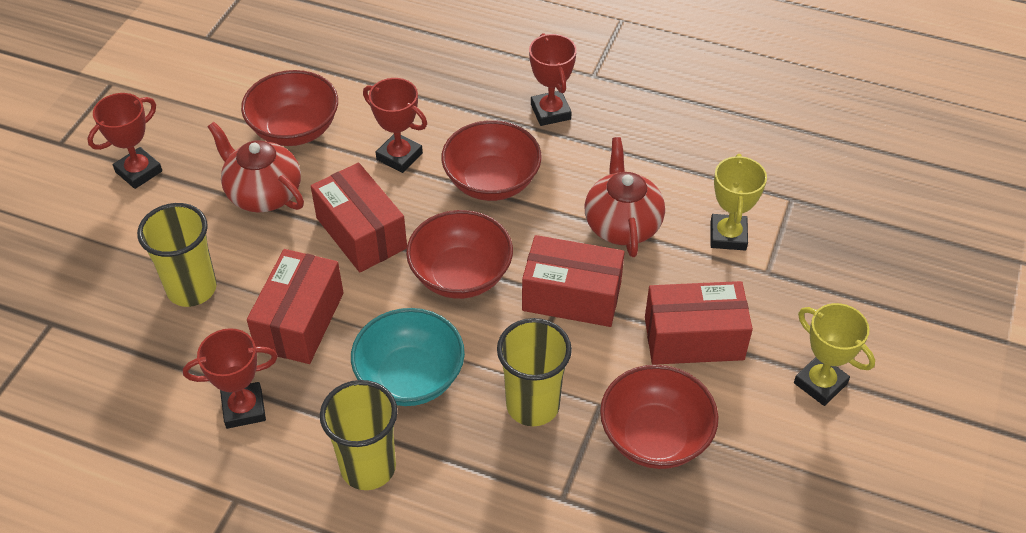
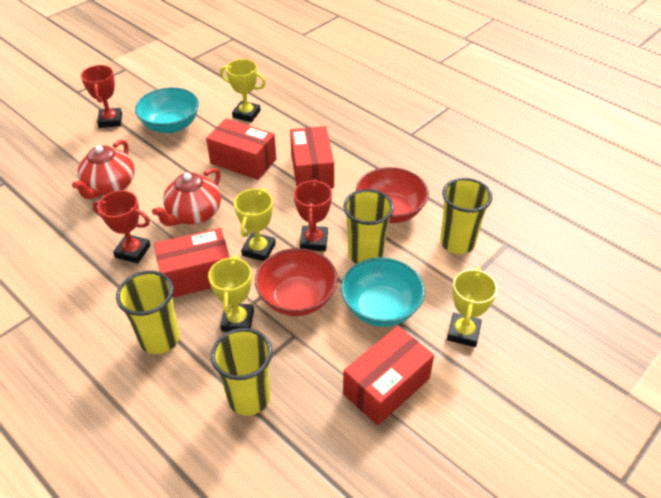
red bowl: [241,70,338,146] [406,210,513,299] [441,120,542,201] [600,365,719,469] = 4 -> [255,248,337,316] [356,167,429,223] = 2
red trophy: [87,93,162,189] [183,328,278,429] [363,78,427,173] [529,33,577,126] = 4 -> [81,65,122,128] [93,190,151,263] [294,179,332,251] = 3
turquoise bowl: [351,308,465,406] = 1 -> [135,87,199,133] [341,257,425,327] = 2
yellow cup: [137,203,217,307] [320,380,398,490] [497,318,572,426] = 3 -> [116,271,180,354] [211,328,272,416] [343,189,394,264] [440,178,492,254] = 4
yellow trophy: [711,154,767,250] [794,303,875,406] = 2 -> [208,255,254,332] [220,59,266,122] [234,188,276,261] [447,268,497,347] = 4

